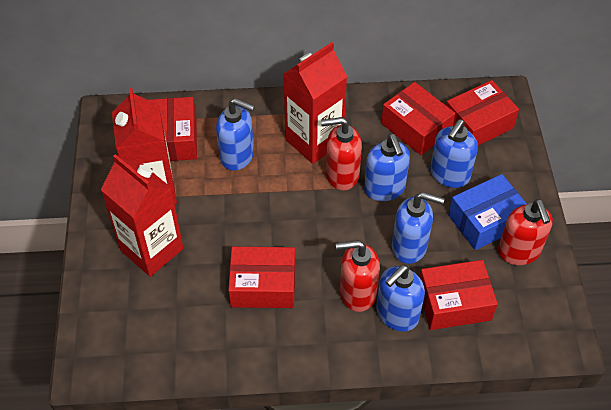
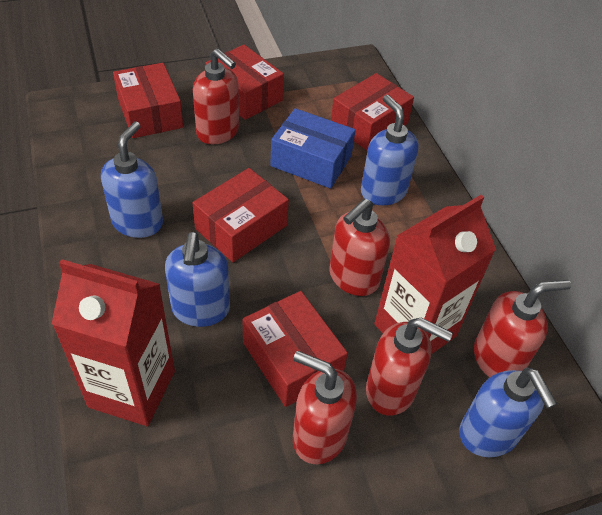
blue soap dispenser: [216,98,255,171] [364,134,410,201] [376,265,425,332] [392,192,445,264] [430,119,478,188] = 5 -> [101,122,163,238] [165,232,230,327] [361,95,419,205] [459,367,557,457] = 4
red carton: [101,154,184,277] [112,88,177,204] [284,42,347,164] = 3 -> [52,259,175,426] [374,195,496,354] = 2
red soap dispenser: [321,117,362,190] [336,240,380,312] [498,199,553,265] = 3 -> [193,48,239,144] [293,351,357,464] [329,199,390,296] [366,318,453,416] [474,280,571,377] = 5

